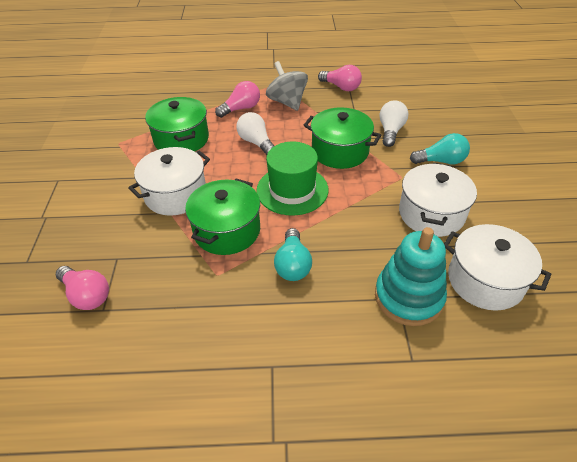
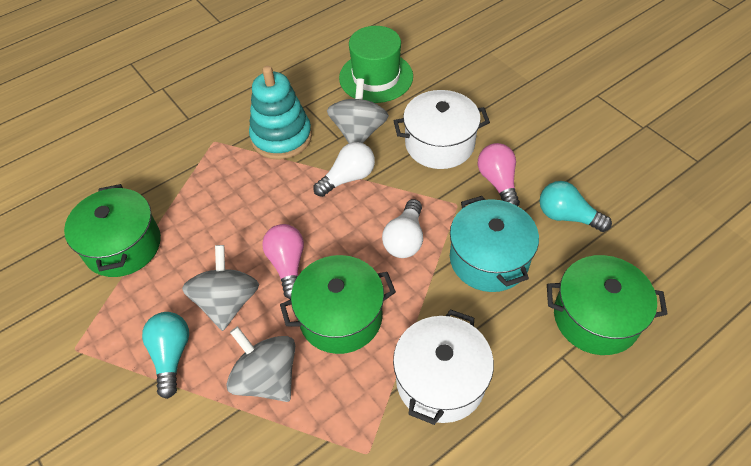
grey spinning top: [266,61,308,111] = 1 -> [182,245,259,331] [226,326,295,402] [327,78,389,143] = 3
pink light bulb: [56,266,109,310] [215,81,260,118] [318,65,362,91] = 3 -> [262,224,304,299] [478,143,520,206] = 2
turquoise pot: none = 0 -> [450,196,539,292] = 1
white pot: [128,147,210,216] [399,163,477,237] [444,224,551,311] = 3 -> [393,309,494,425] [394,90,490,169] = 2

